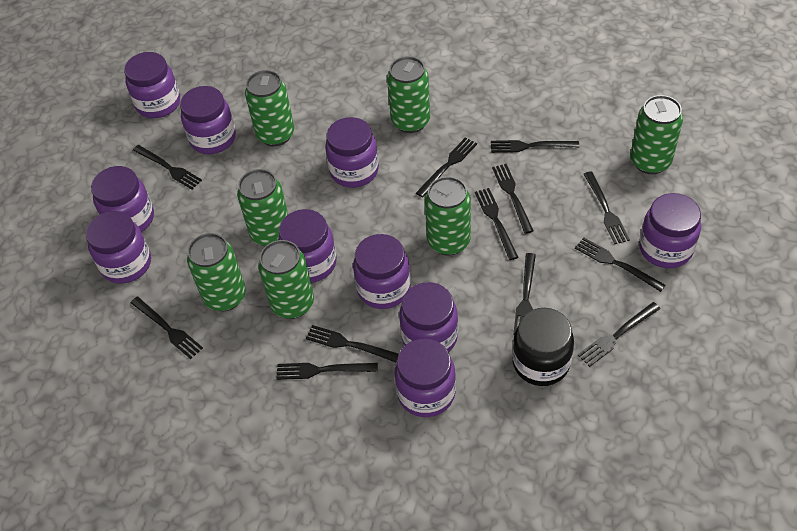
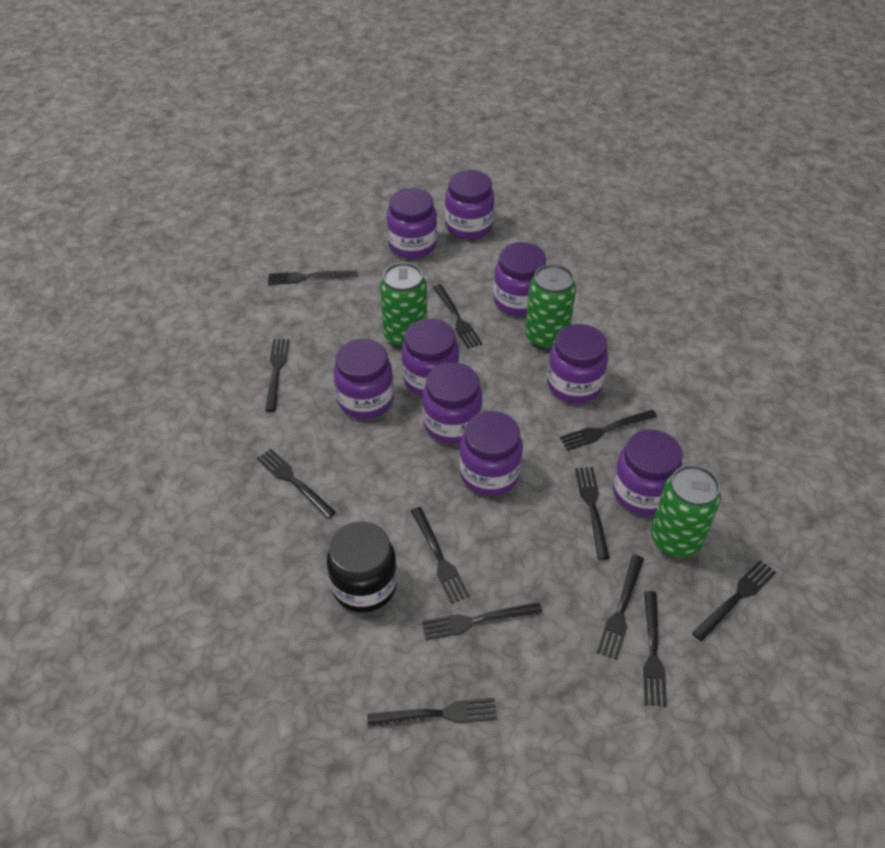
green can: [187,233,246,311] [237,169,288,246] [245,70,294,146] [258,240,314,319] [387,56,430,133] [425,176,471,256] [630,95,683,174] = 7 -> [380,262,427,348] [525,264,576,350] [651,465,721,558] = 3
purple jar: [86,211,151,284] [91,166,154,232] [124,52,180,118] [180,86,236,154] [278,209,337,283] [325,117,379,188] [353,234,411,309] [395,338,456,417] [399,282,458,352] [639,193,701,268] = 10 -> [334,339,394,419] [387,188,437,259] [401,318,459,397] [422,362,482,444] [445,170,494,240] [459,411,523,496] [493,242,546,316] [547,324,608,403] [612,429,683,515] = 9

